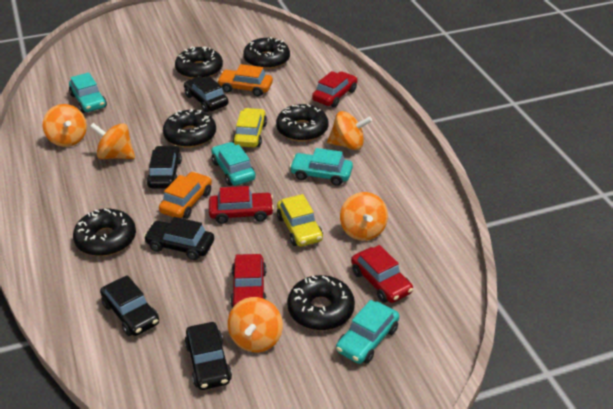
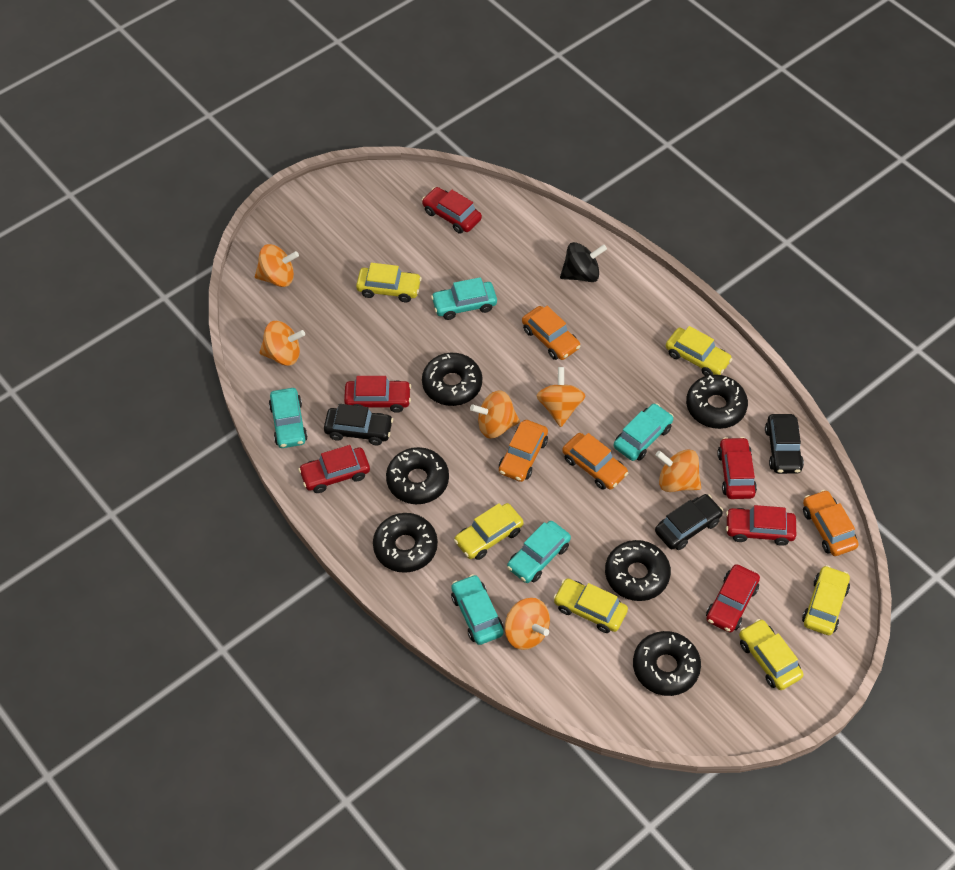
black car: [100,275,159,336] [144,217,214,260] [147,145,182,189] [184,76,228,112] [184,322,232,390] = 5 -> [324,404,393,445] [655,494,723,550] [765,414,804,474] = 3
black spinning top: none = 0 -> [560,242,607,282] = 1
orange car: [159,172,212,219] [217,64,273,96] = 2 -> [499,420,548,482] [522,306,580,360] [562,433,628,490] [803,490,859,556] = 4
orange spinning top: [43,104,87,147] [90,123,135,159] [228,297,283,352] [327,111,372,150] [340,192,388,241] = 5 -> [255,244,299,287] [259,321,305,366] [470,391,520,438] [505,598,550,650] [537,367,585,427] [656,449,701,492] = 6
red car: [209,186,274,224] [230,254,267,308] [312,71,357,107] [351,245,413,303] = 4 -> [298,445,370,493] [344,376,411,413] [422,187,482,234] [706,564,760,633] [717,437,757,499] [726,505,796,546] = 6
turquoise car: [69,72,107,113] [211,142,256,186] [289,148,353,186] [336,300,399,364] = 4 -> [269,388,308,448] [431,277,497,320] [451,574,504,645] [507,521,571,583] [614,403,673,461] = 5
yellow car: [233,108,267,147] [277,194,323,247] = 2 -> [356,263,422,302] [454,503,524,560] [553,579,628,633] [666,326,732,376] [739,619,804,690] [802,565,850,635] = 6

